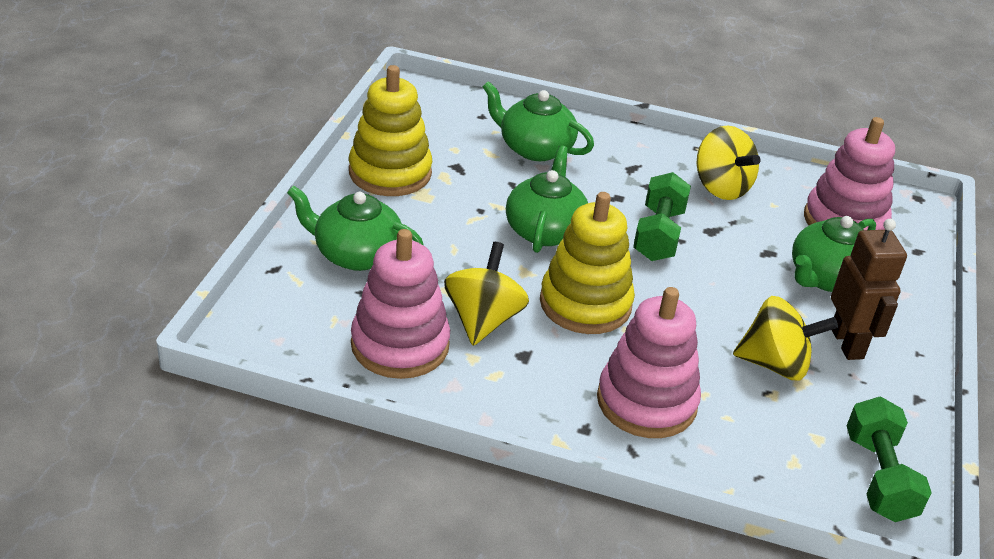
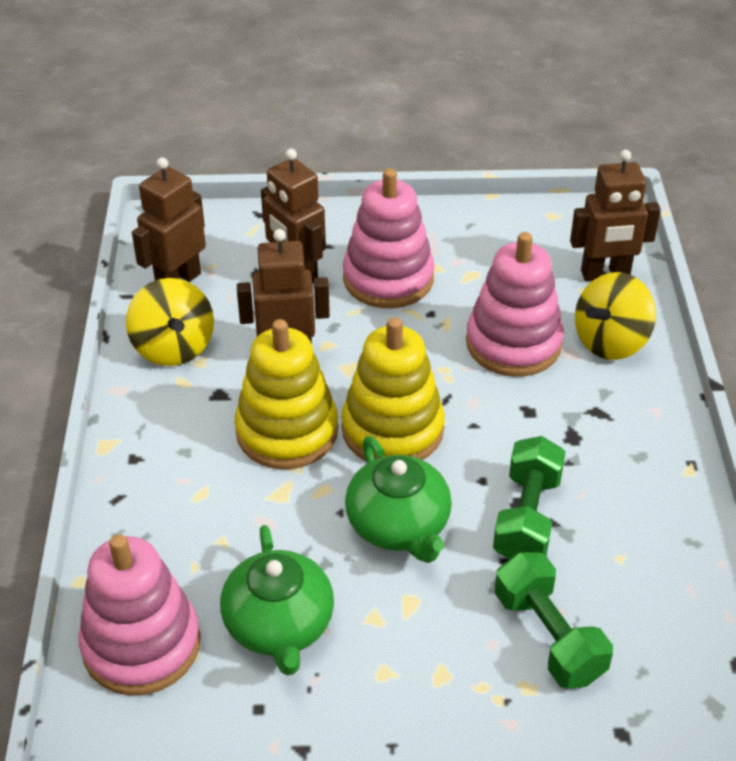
brown robot: [831,219,907,360] = 1 -> [132,157,206,282] [237,229,330,344] [261,149,326,284] [570,150,661,281] = 4
green teapot: [287,185,424,271] [482,81,594,161] [506,145,588,253] [792,216,876,292] = 4 -> [220,525,334,675] [345,436,452,563] = 2
yellow spinning top: [444,242,529,346] [697,126,760,200] [733,296,838,380] = 3 -> [126,278,214,366] [575,272,656,360] = 2

